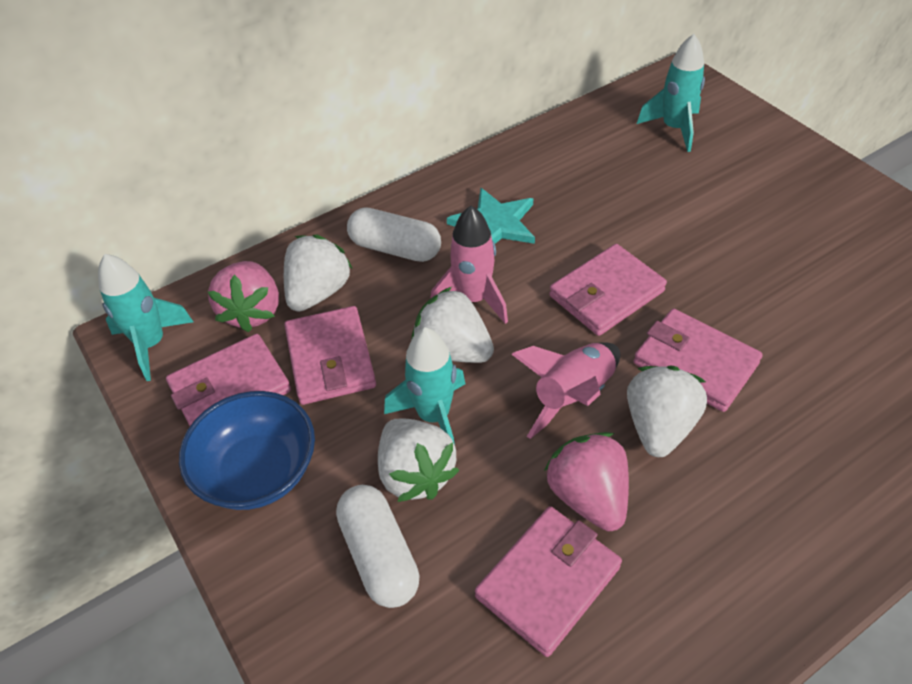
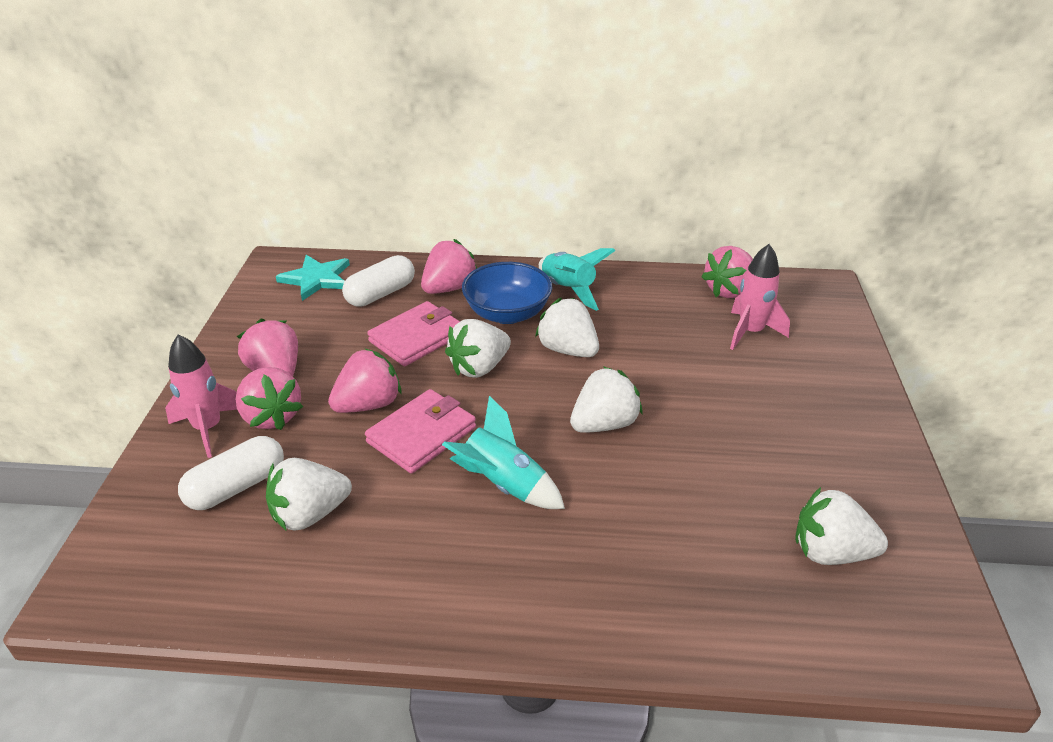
pink strawberry: [208,261,279,333] [544,432,629,531] = 2 -> [236,367,303,430] [237,319,298,376] [328,349,401,413] [421,239,477,294] [701,246,753,298] = 5
pink wallet: [166,334,291,426] [285,306,376,405] [475,506,622,657] [549,244,667,336] [634,308,763,412] = 5 -> [365,389,476,473] [367,301,460,366] = 2
turquoise rocket: [98,254,193,381] [384,327,465,445] [637,34,705,152] = 3 -> [442,396,565,509] [539,248,615,311] = 2
white strawberry: [284,234,353,312] [378,418,460,502] [411,287,494,363] [627,366,707,457] = 4 -> [266,458,352,531] [445,319,511,378] [535,298,599,357] [570,366,643,433] [795,487,888,565] = 5

